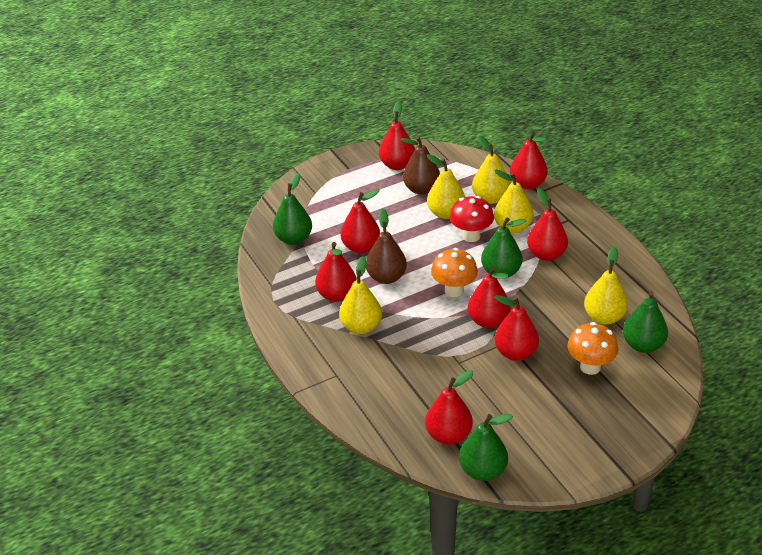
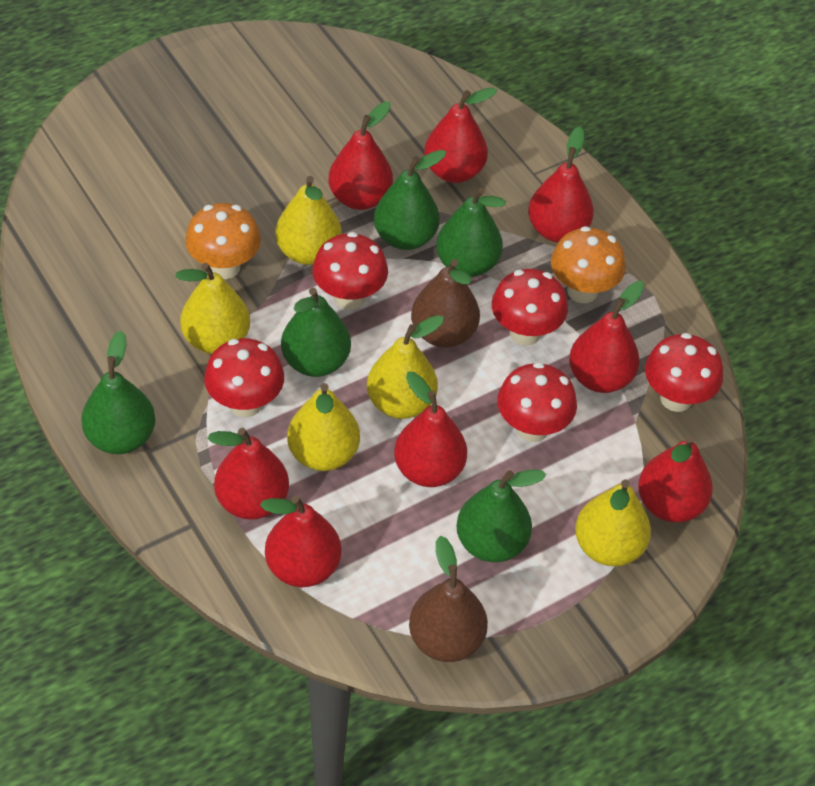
green pear: [273,173,312,245] [459,414,513,481] [481,218,526,278] [623,291,668,353] = 4 -> [81,331,155,454] [281,288,351,377] [374,150,446,250] [436,187,506,277] [456,469,546,562] = 5
red mushroom: [450,196,494,242] = 1 -> [204,338,284,417] [312,232,388,310] [492,269,568,346] [497,362,577,442] [645,333,723,412] = 5

